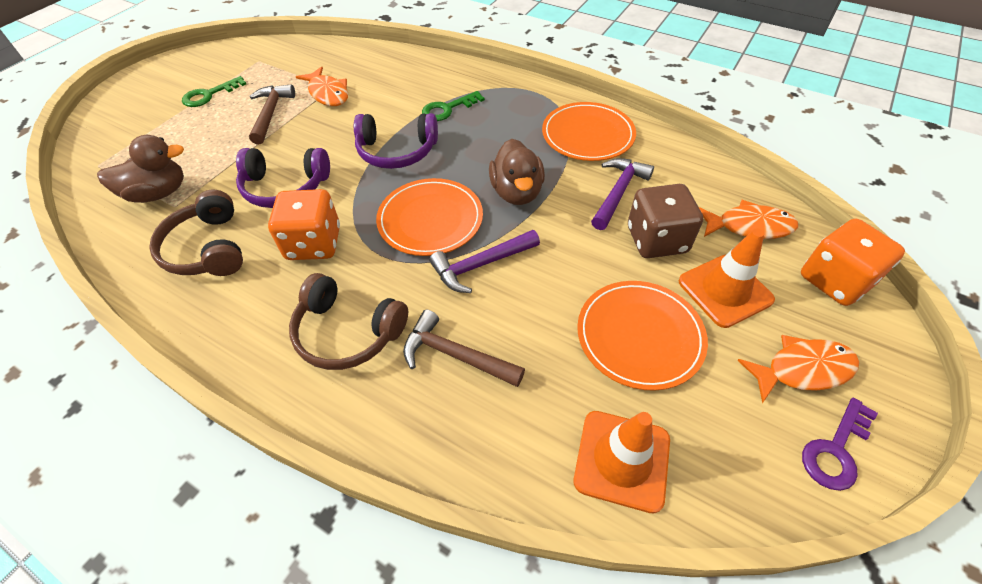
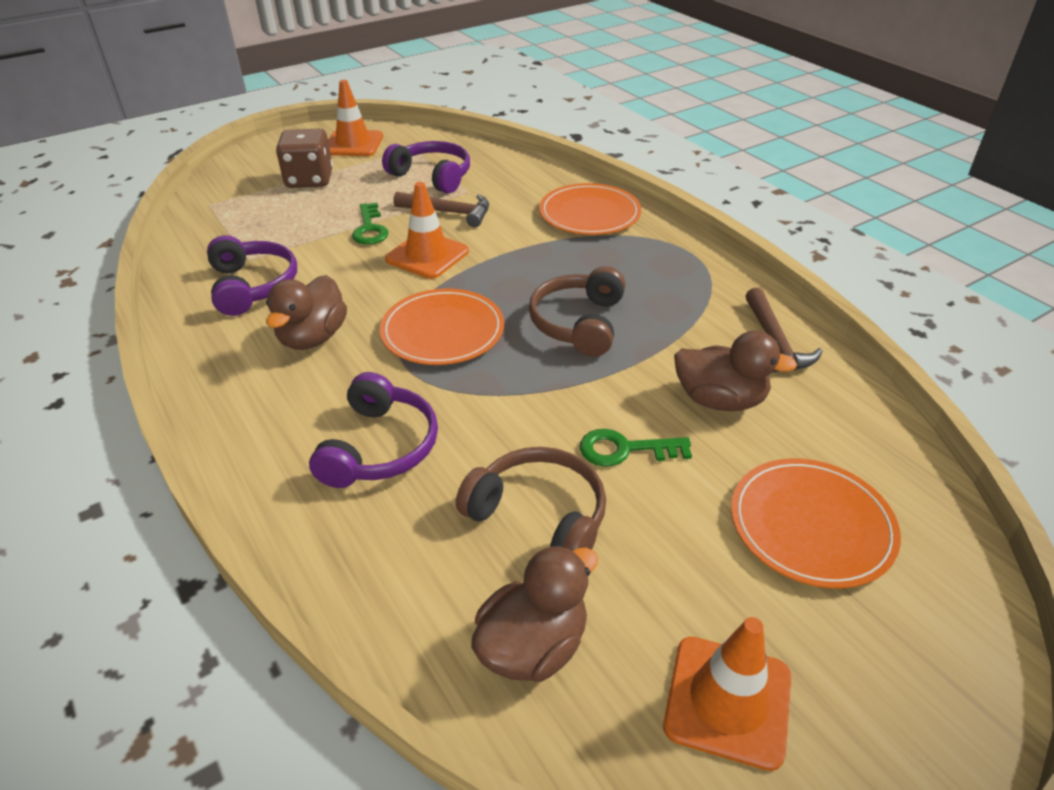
brown duck: [97,135,184,203] [489,139,545,205] = 2 -> [266,275,347,350] [471,545,598,682] [674,331,797,411] = 3
orange dice: [268,189,340,260] [801,219,905,306] = 2 -> none = 0
orange fish: [296,66,348,106] [699,200,798,239] [737,335,859,403] = 3 -> none = 0
orange traffic cone: [574,411,670,514] [679,229,775,328] = 2 -> [328,80,383,156] [385,182,469,279] [663,617,791,771] = 3
purple hammer: [429,230,540,293] [591,158,654,230] = 2 -> none = 0
purple headphones: [236,148,330,208] [354,113,438,169] = 2 -> [207,235,297,316] [309,372,438,488] [382,141,470,193] = 3
purple key: [802,398,878,491] = 1 -> none = 0

